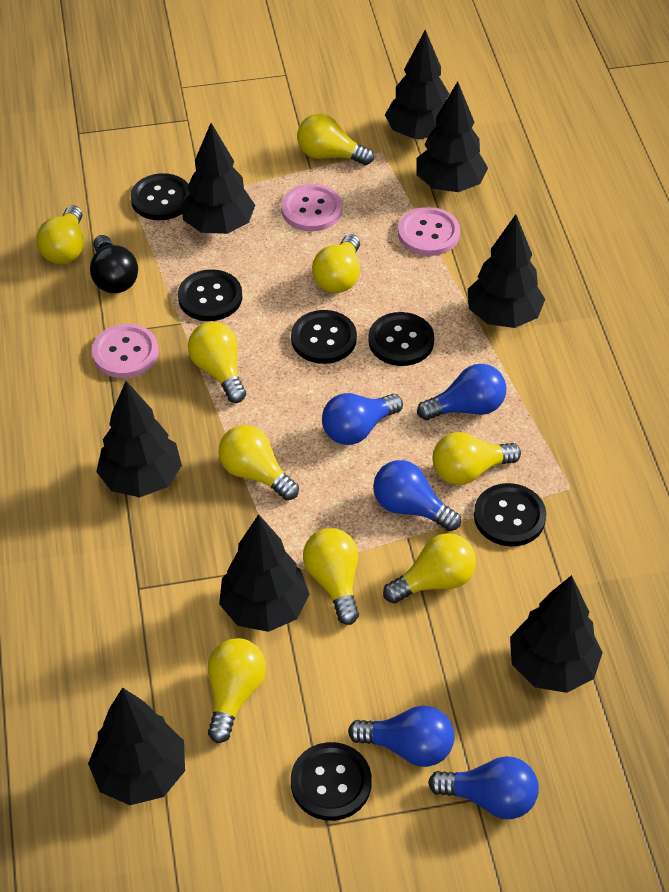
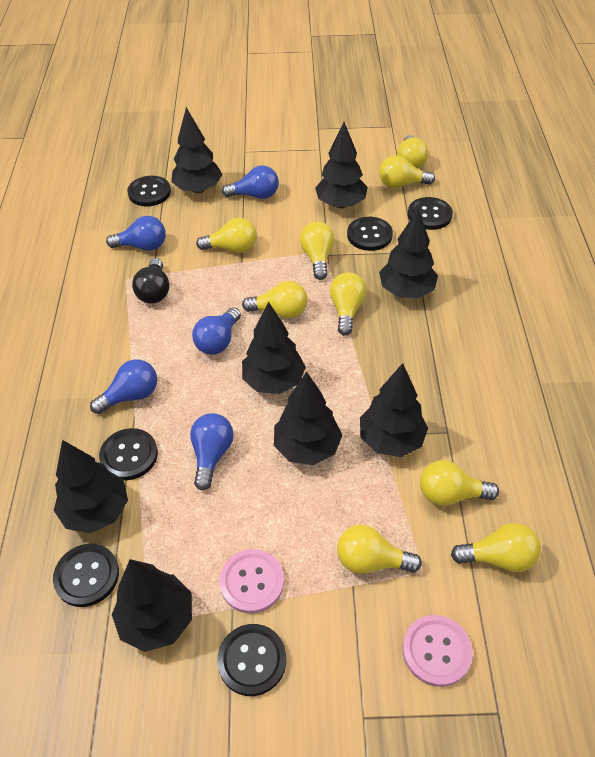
pink button: [92,324,159,378] [281,184,342,231] [398,207,460,256] = 3 -> [219,549,284,614] [403,615,473,687] = 2

